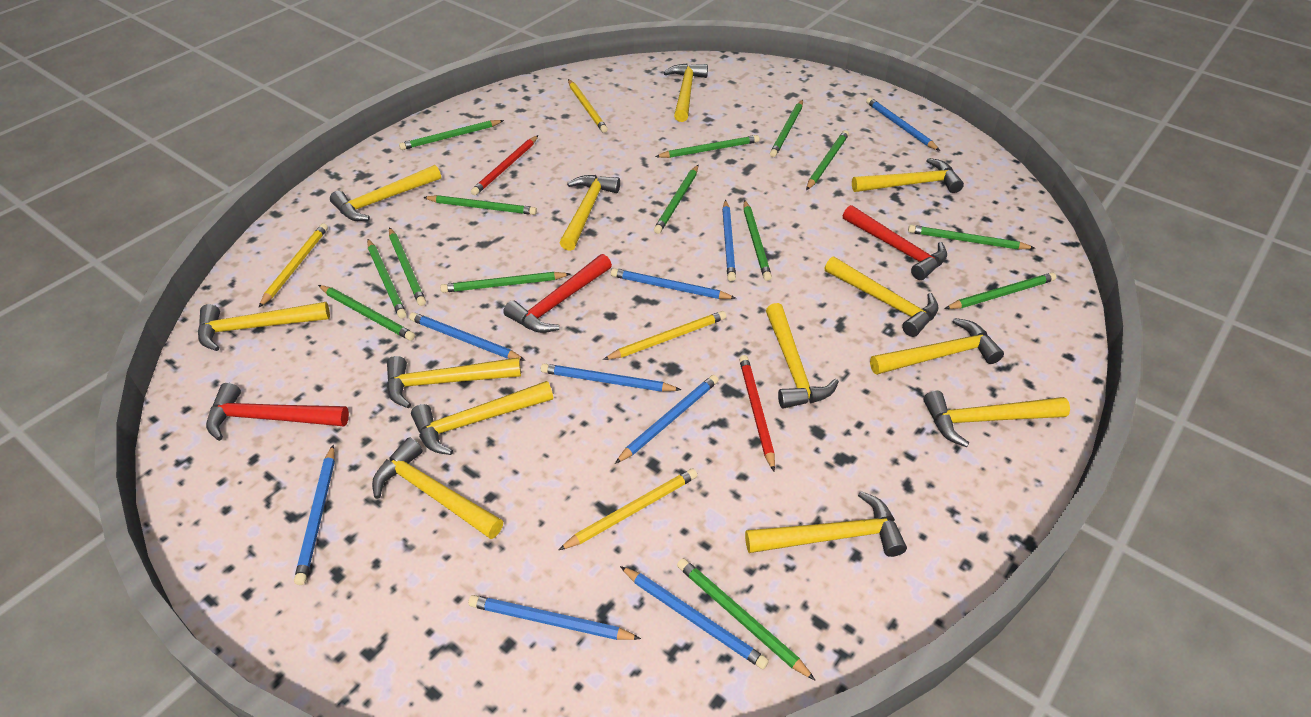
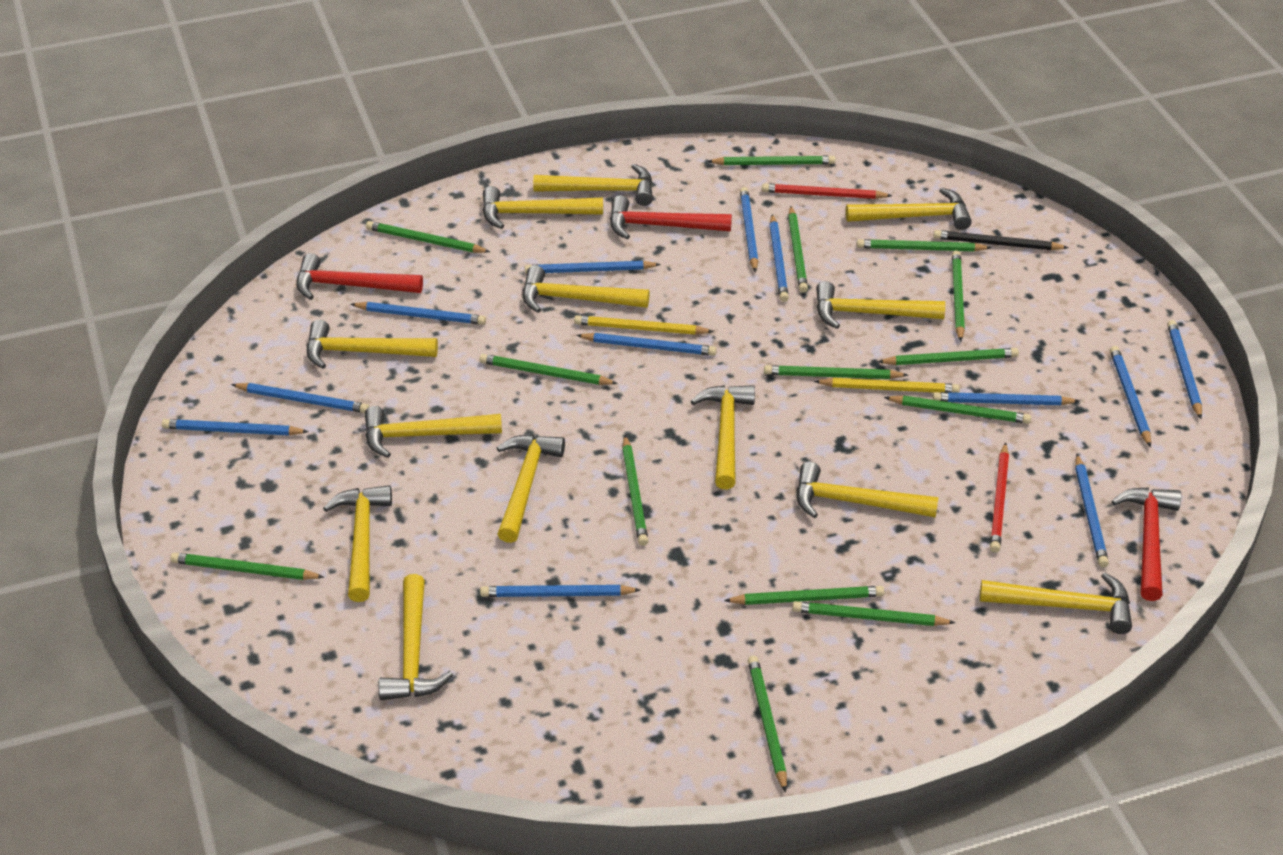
black pencil: none = 0 -> [933,230,1069,250] = 1
blue pencil: [294,444,335,585] [409,312,526,361] [468,595,641,640] [541,364,681,392] [611,268,736,299] [615,375,719,464] [620,566,769,669] [722,200,736,281] [866,97,940,151] = 9 -> [162,419,309,436] [231,383,369,413] [350,302,486,325] [480,585,640,597] [525,261,661,274] [576,333,717,356] [740,187,758,273] [769,214,789,302] [933,392,1079,405] [1075,454,1109,567] [1110,346,1151,447] [1167,320,1202,419] = 12
yellow pencil: [258,223,328,308] [559,468,697,550] [568,79,608,133] [603,311,726,360] = 4 -> [574,315,714,334] [814,378,960,393] = 2

